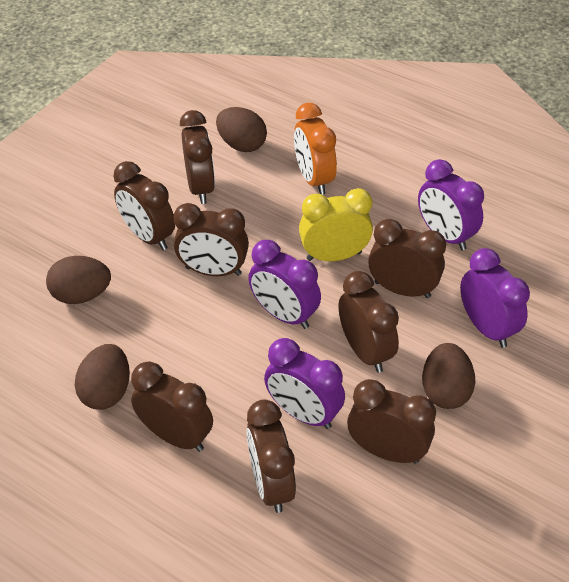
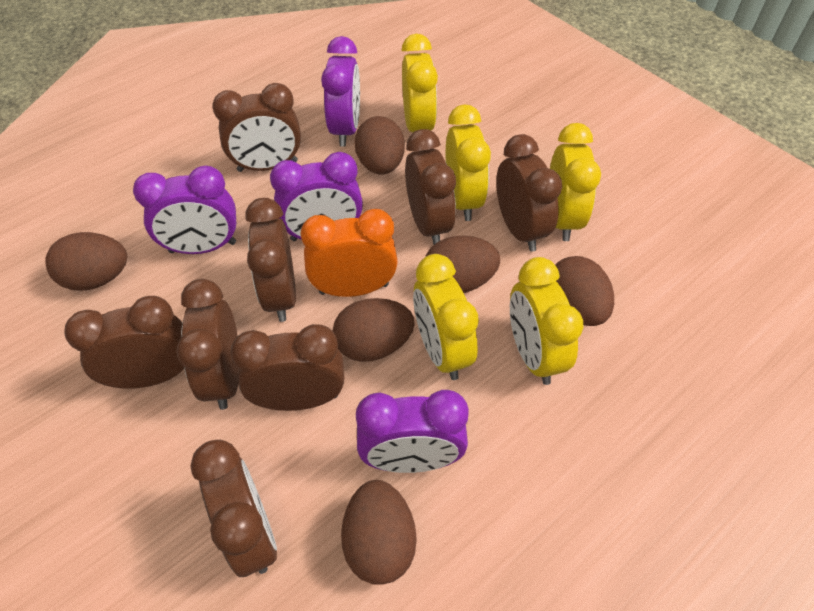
brown egg: [46,256,111,304] [75,344,130,410] [216,107,267,152] [422,343,475,409] = 4 -> [45,232,127,291] [333,298,415,362] [341,480,417,584] [354,116,405,174] [425,236,500,293] [555,256,614,326] = 6
yellow clock: [299,188,373,261] = 1 -> [401,34,438,132] [413,254,479,380] [446,104,491,221] [510,257,583,385] [550,123,601,241] = 5

